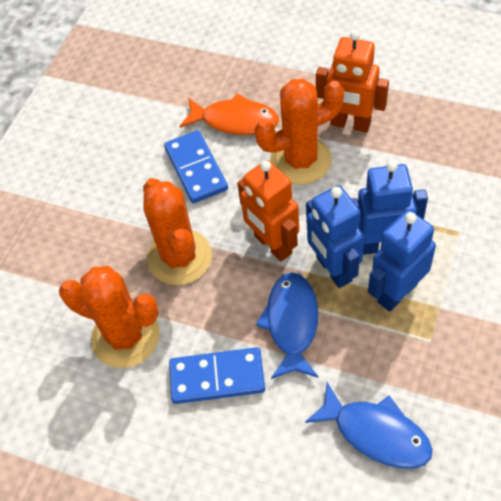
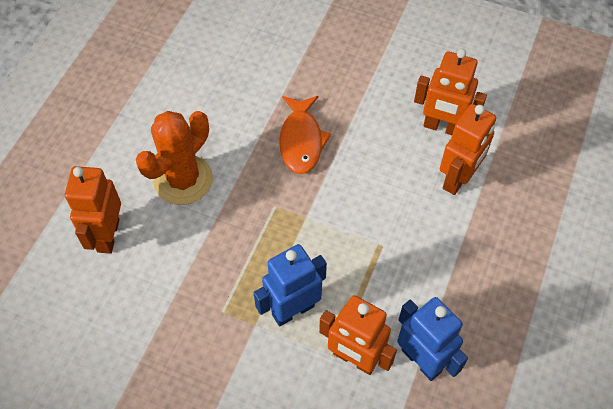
blue domino: [164,130,228,203] [169,347,265,404] = 2 -> none = 0
blue fish: [256,272,318,379] [305,382,433,469] = 2 -> none = 0
blue robot: [306,185,365,288] [352,161,428,255] [368,210,436,312] = 3 -> [254,244,327,326] [397,297,468,381] = 2
orange cactus: [59,266,159,368] [143,178,212,285] [254,79,344,185] = 3 -> [136,111,213,205] = 1
orange robot: [237,160,299,262] [316,30,389,132] = 2 -> [65,166,121,254] [319,295,397,375] [414,49,487,135] [440,104,496,195] = 4

